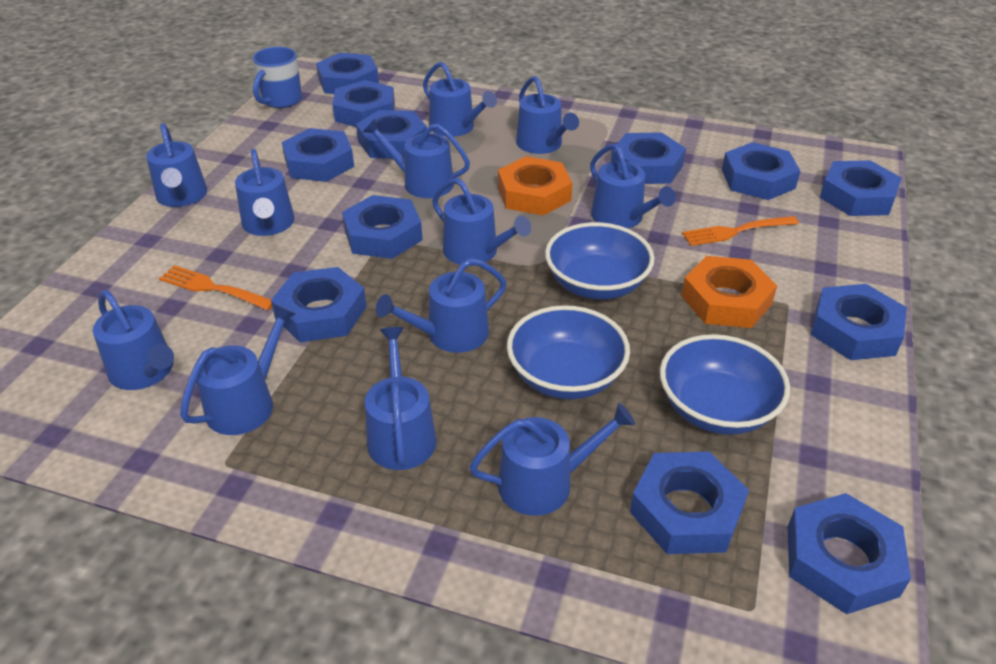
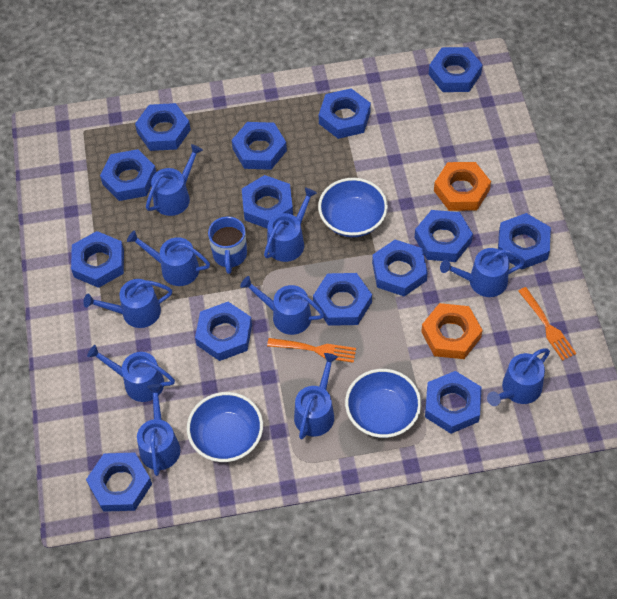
blue nut: [271,267,367,342] [282,128,354,182] [316,53,379,94] [332,80,395,127] [342,195,423,259] [356,110,427,159] [611,132,686,184] [630,452,749,554] [722,142,800,200] [788,493,911,614] [811,284,907,360] [820,160,902,216] = 12 -> [71,231,124,288] [86,452,152,512] [100,149,156,201] [135,103,191,151] [195,302,252,361] [232,122,287,170] [242,175,293,228] [313,273,372,326] [319,88,371,139] [372,240,428,297] [415,210,473,262] [425,371,481,434] [429,47,483,92] [498,213,551,269] = 14
blue watering can: [93,290,174,390] [146,123,207,207] [180,304,296,435] [235,149,295,236] [363,119,470,198] [365,327,437,470] [376,258,507,353] [423,62,497,137] [432,178,531,266] [469,403,635,516] [516,76,579,154] [590,144,676,228] = 12 -> [83,279,172,328] [87,345,175,402] [127,230,210,286] [137,384,180,476] [146,144,203,216] [240,276,324,335] [264,187,317,262] [294,353,338,440] [440,248,525,297] [487,348,550,406] = 10

